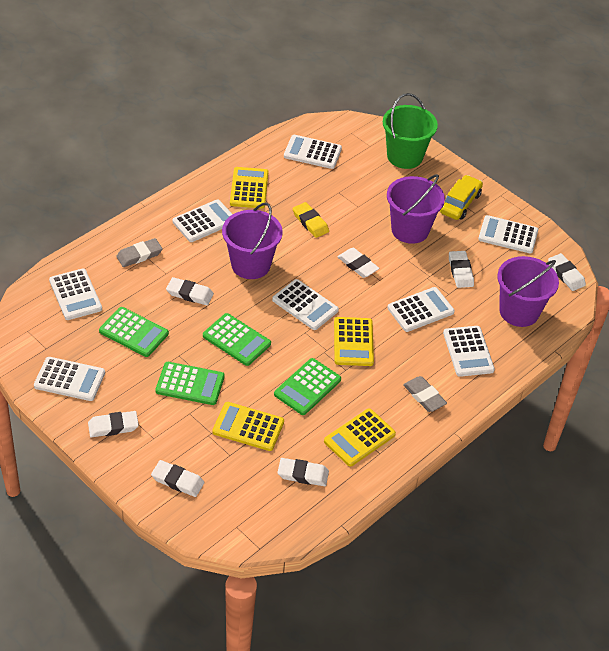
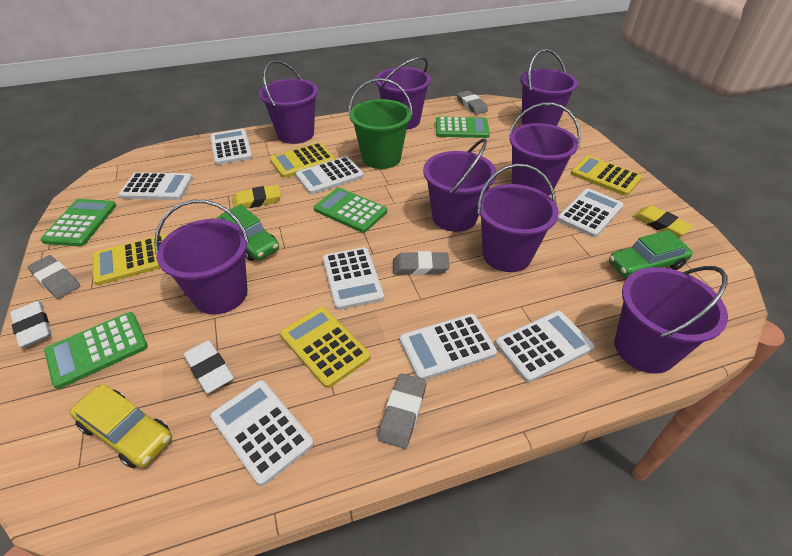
green car: none = 0 -> [217,204,279,261] [609,230,692,278] = 2
grey eraser: [116,238,163,267] [403,376,447,412] = 2 -> [28,255,80,299] [378,373,426,449] [393,251,450,275] [457,91,488,114] = 4
purple bucket: [222,202,283,279] [387,174,445,244] [497,256,559,327] = 3 -> [154,200,249,315] [259,60,318,144] [375,57,431,130] [423,138,496,232] [477,164,559,272] [509,102,581,196] [520,49,578,126] [614,266,728,374] = 8
white eraser: [88,411,139,437] [151,460,204,497] [166,277,214,305] [277,458,329,486] [337,248,380,278] [449,251,474,288] [548,253,586,291] = 7 -> [10,301,51,348] [183,340,234,394] = 2
yellow eraser: [292,202,329,238] = 1 -> [232,185,281,208] [633,205,693,237] = 2

